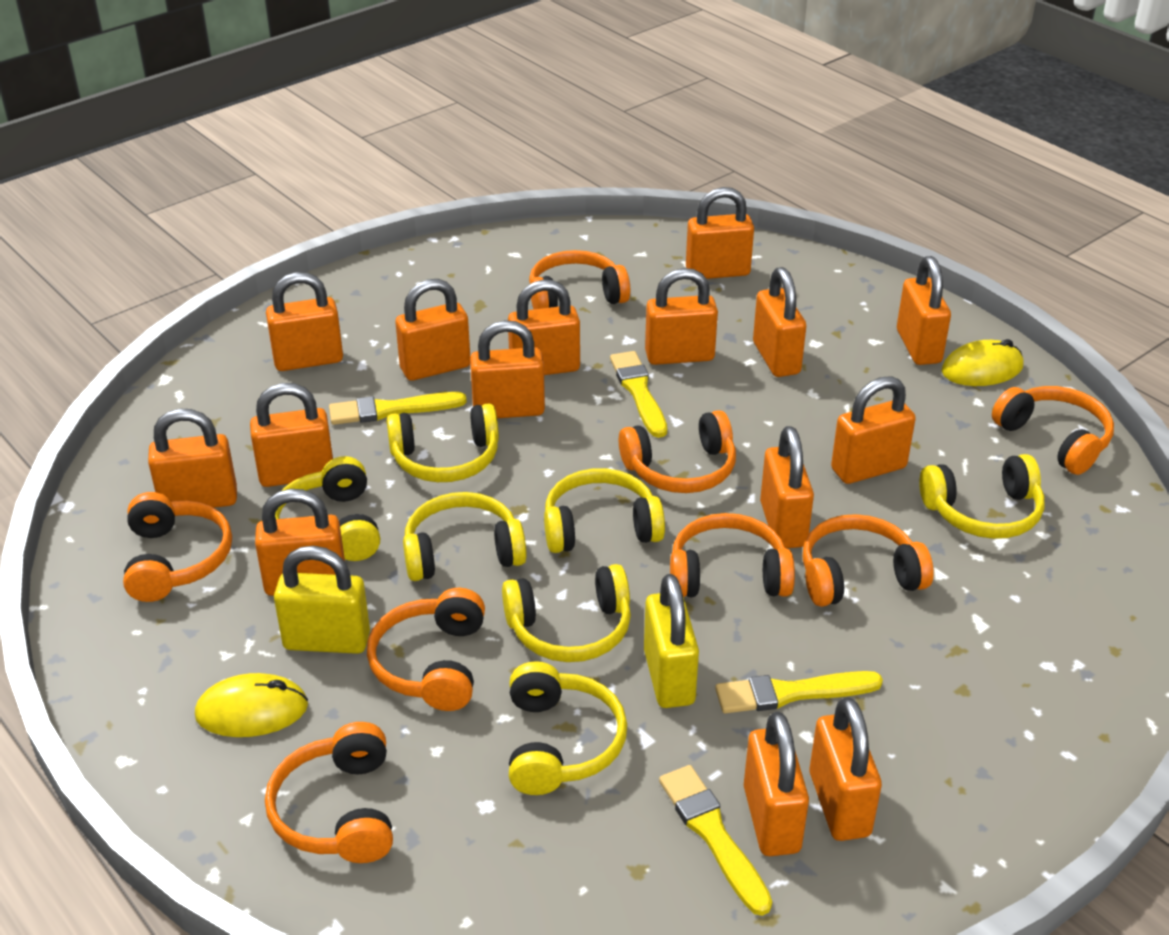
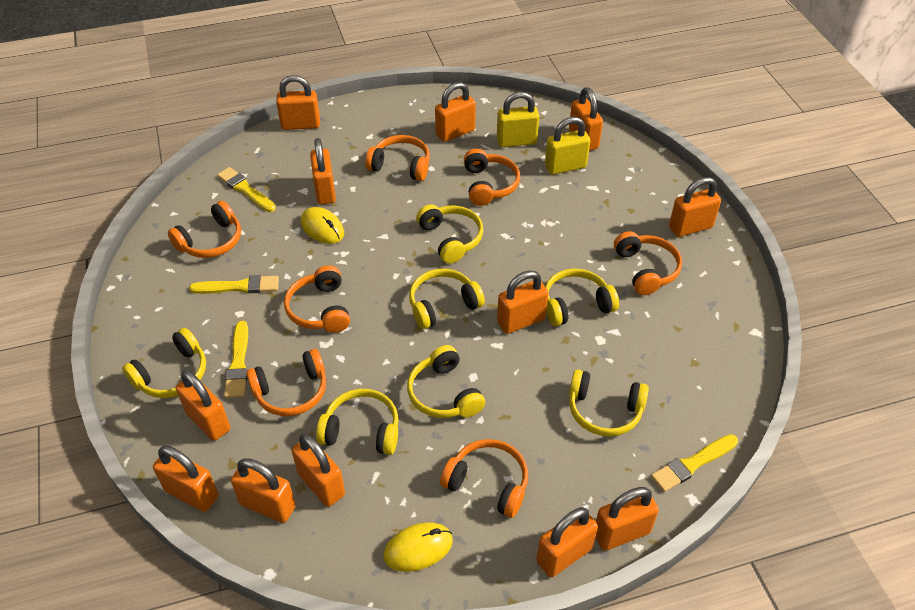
orange headphones: [123,492,232,602] [265,722,393,863] [367,588,485,711] [529,250,630,309] [619,410,736,493] [670,513,795,598] [803,514,934,607] [992,386,1114,475] = 8 -> [168,201,241,258] [246,349,326,416] [284,265,350,333] [365,135,430,181] [440,439,528,518] [464,149,520,206] [614,231,682,295] = 7
orange padlock: [148,409,237,508] [250,383,333,487] [255,489,345,596] [266,272,343,371] [395,279,470,381] [470,320,545,418] [508,280,580,375] [645,268,718,365] [686,187,754,279] [744,712,809,856] [753,267,806,377] [760,426,814,548] [809,697,882,841] [831,376,916,484] [897,256,951,365] = 15 -> [153,446,219,512] [176,370,230,441] [231,458,296,523] [276,75,320,130] [292,433,345,507] [310,138,336,205] [435,82,476,142] [497,270,548,334] [536,507,598,577] [569,87,603,151] [595,487,659,551] [669,177,721,237] = 12

